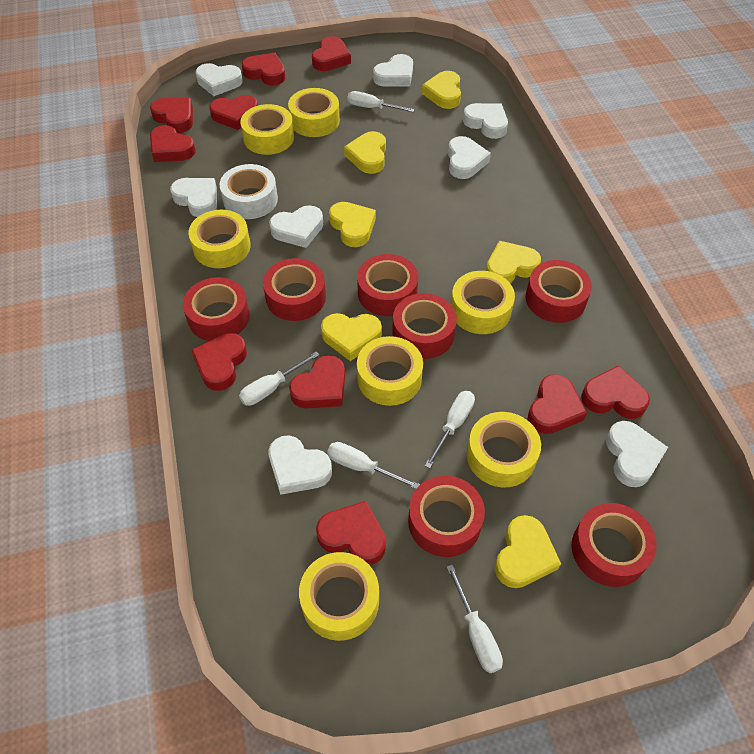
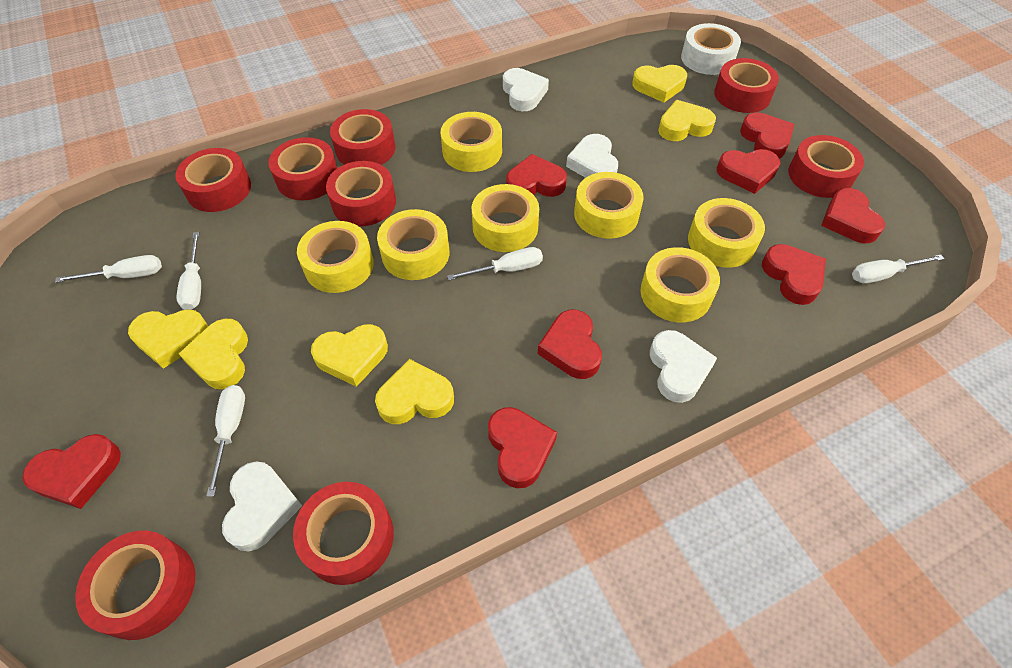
red heart: [150,98,193,133] [150,125,196,162] [191,333,247,391] [209,95,258,130] [242,53,285,86] [289,355,345,409] [312,36,351,71] [316,501,386,565] [528,374,587,434] [581,366,650,419] = 10 -> [22,434,121,509] [488,407,557,488] [506,154,567,197] [538,310,602,379] [717,149,781,194] [740,112,794,159] [762,244,826,305] [821,188,885,243] = 8
red tape: [183,277,250,341] [263,258,326,321] [357,254,418,316] [392,293,457,359] [408,476,485,557] [526,260,592,323] [571,503,657,587] = 7 -> [75,531,195,640] [175,148,251,212] [269,137,337,201] [293,482,394,585] [326,161,396,226] [330,109,395,165] [714,58,779,113] [788,135,864,198] = 8
white heart: [170,178,217,217] [195,63,243,96] [269,205,323,248] [269,435,332,495] [373,54,413,87] [448,136,491,179] [463,103,508,139] [606,421,668,487] = 8 -> [222,461,302,552] [503,68,549,111] [566,134,618,178] [650,330,717,403] = 4

